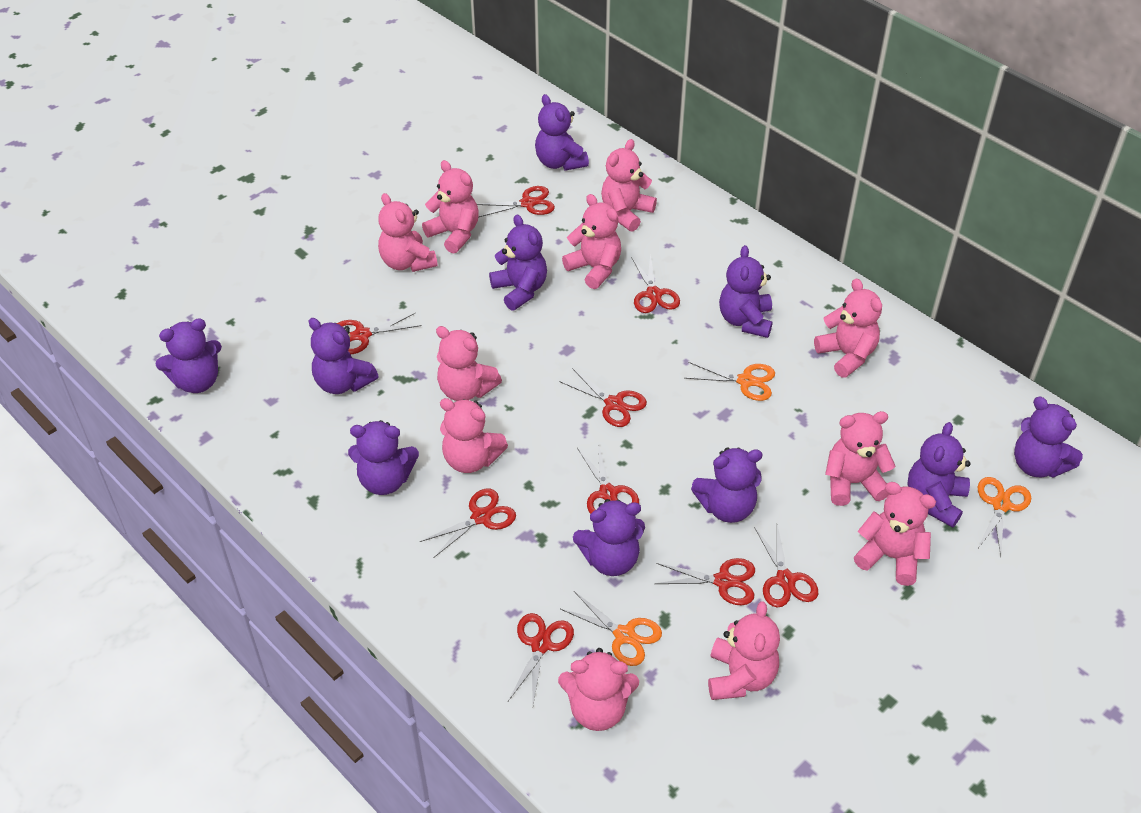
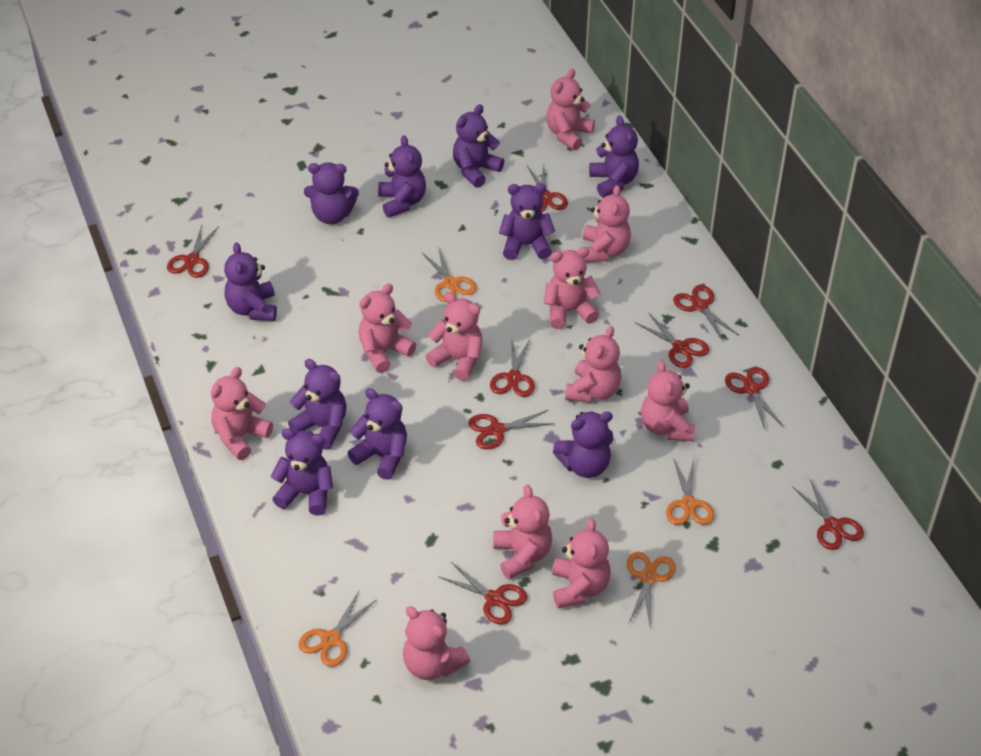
orange scissors: [560,591,662,666] [684,362,775,401] [978,477,1032,556] = 3 -> [298,591,377,667] [422,246,477,302] [627,552,676,627] [666,460,714,525] = 4

